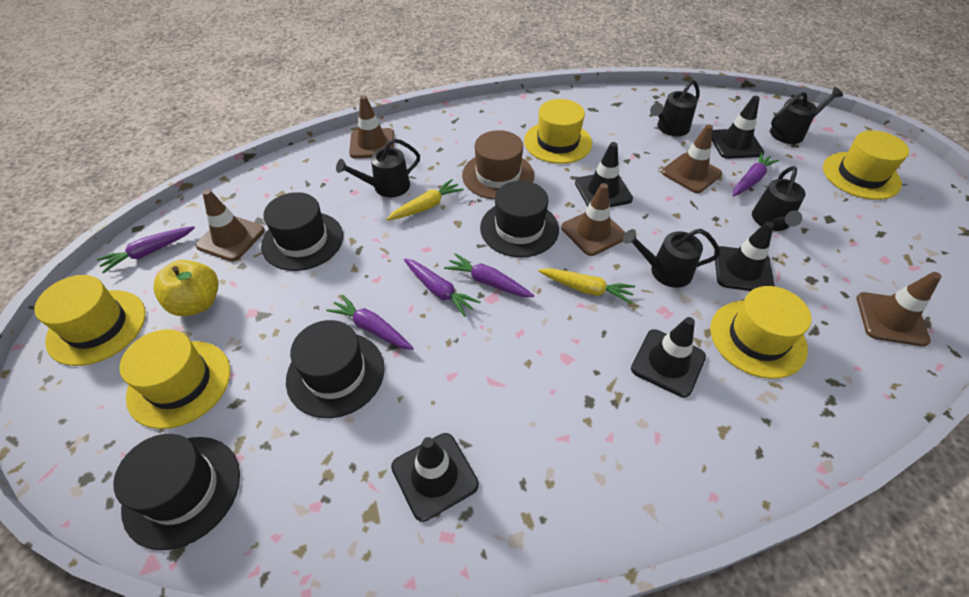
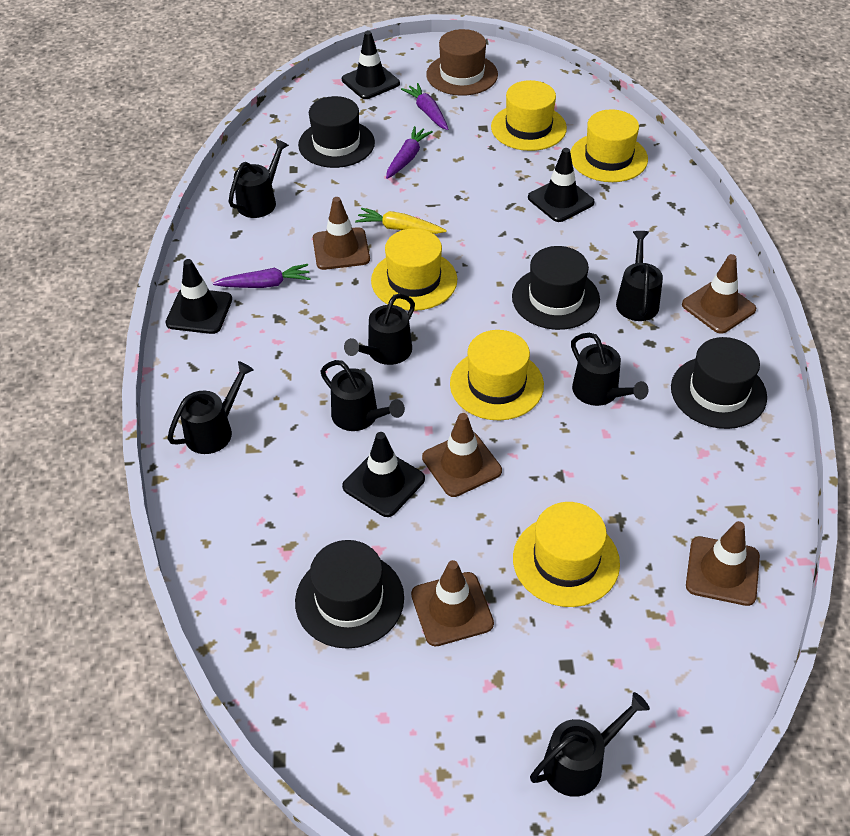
black traffic cone: [391,433,479,522] [575,142,633,207] [631,317,706,398] [712,96,764,159] [714,221,775,291] = 5 -> [165,259,232,334] [342,31,400,99] [342,432,425,517] [528,148,595,222] = 4
black watering can: [336,138,420,197] [623,229,720,288] [650,80,700,136] [752,166,806,231] [770,87,843,144] = 5 -> [168,361,254,454] [228,139,289,218] [320,360,405,431] [344,294,415,365] [530,692,650,797] [571,333,649,406] [616,231,663,321] = 7
purple carrot: [97,226,195,274] [326,294,414,350] [404,258,481,317] [444,253,534,297] [733,152,779,196] = 5 -> [213,264,311,288] [386,126,433,179] [401,83,449,130] = 3
yellow apple: [153,260,219,316] = 1 -> none = 0
yellow carrot: [386,179,464,221] [538,268,635,304] = 2 -> [355,208,447,234] = 1

